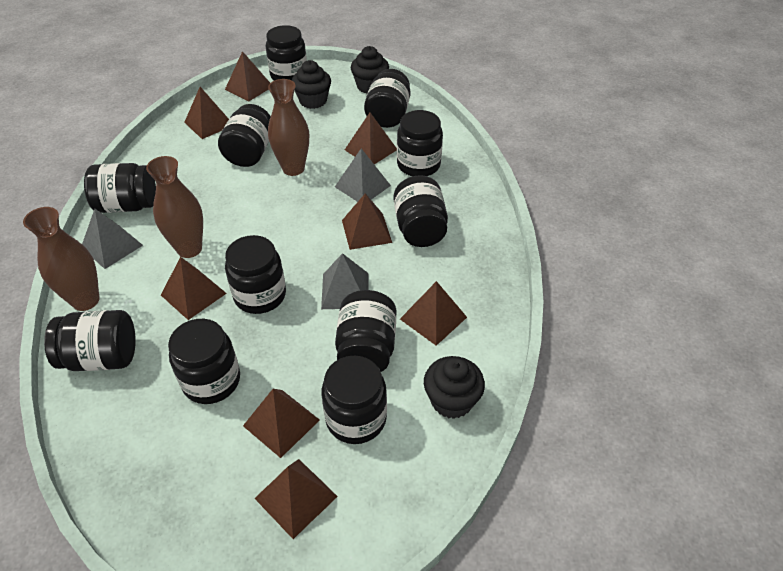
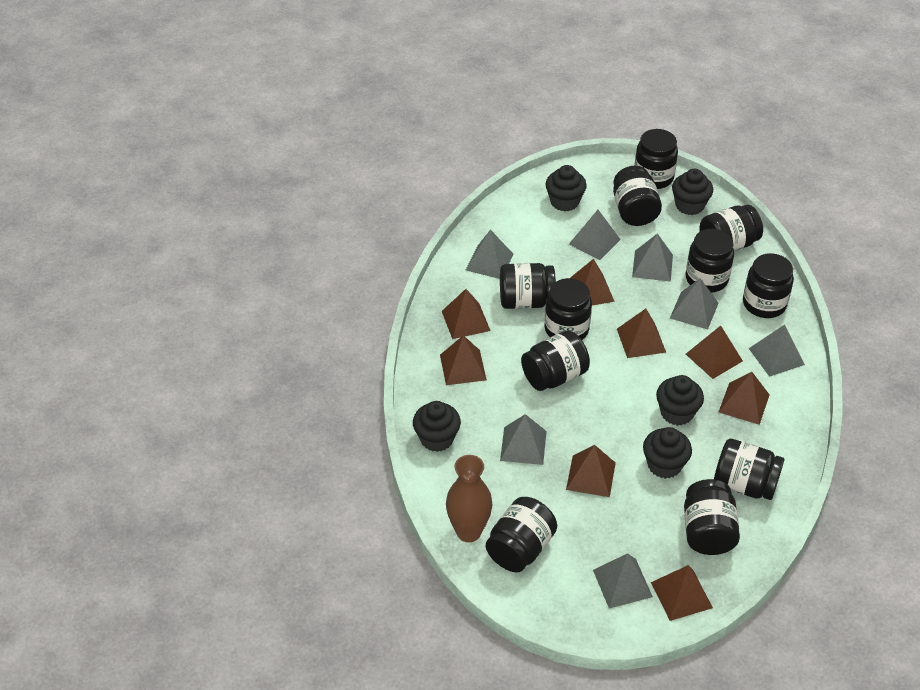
black cupcake: [292,60,331,109] [351,46,389,93] [424,356,485,419] = 3 -> [413,401,461,452] [545,165,587,212] [643,427,692,479] [656,375,704,426] [672,169,713,215] = 5
brown vase: [23,207,100,311] [146,156,203,258] [268,79,309,176] = 3 -> [446,455,493,542] = 1
grey pyramid: [82,209,143,269] [321,253,369,309] [335,148,391,202] = 3 -> [466,230,514,279] [500,414,547,465] [569,210,621,260] [593,553,653,608] [632,233,673,282] [670,278,718,330] [749,325,805,377] = 7

